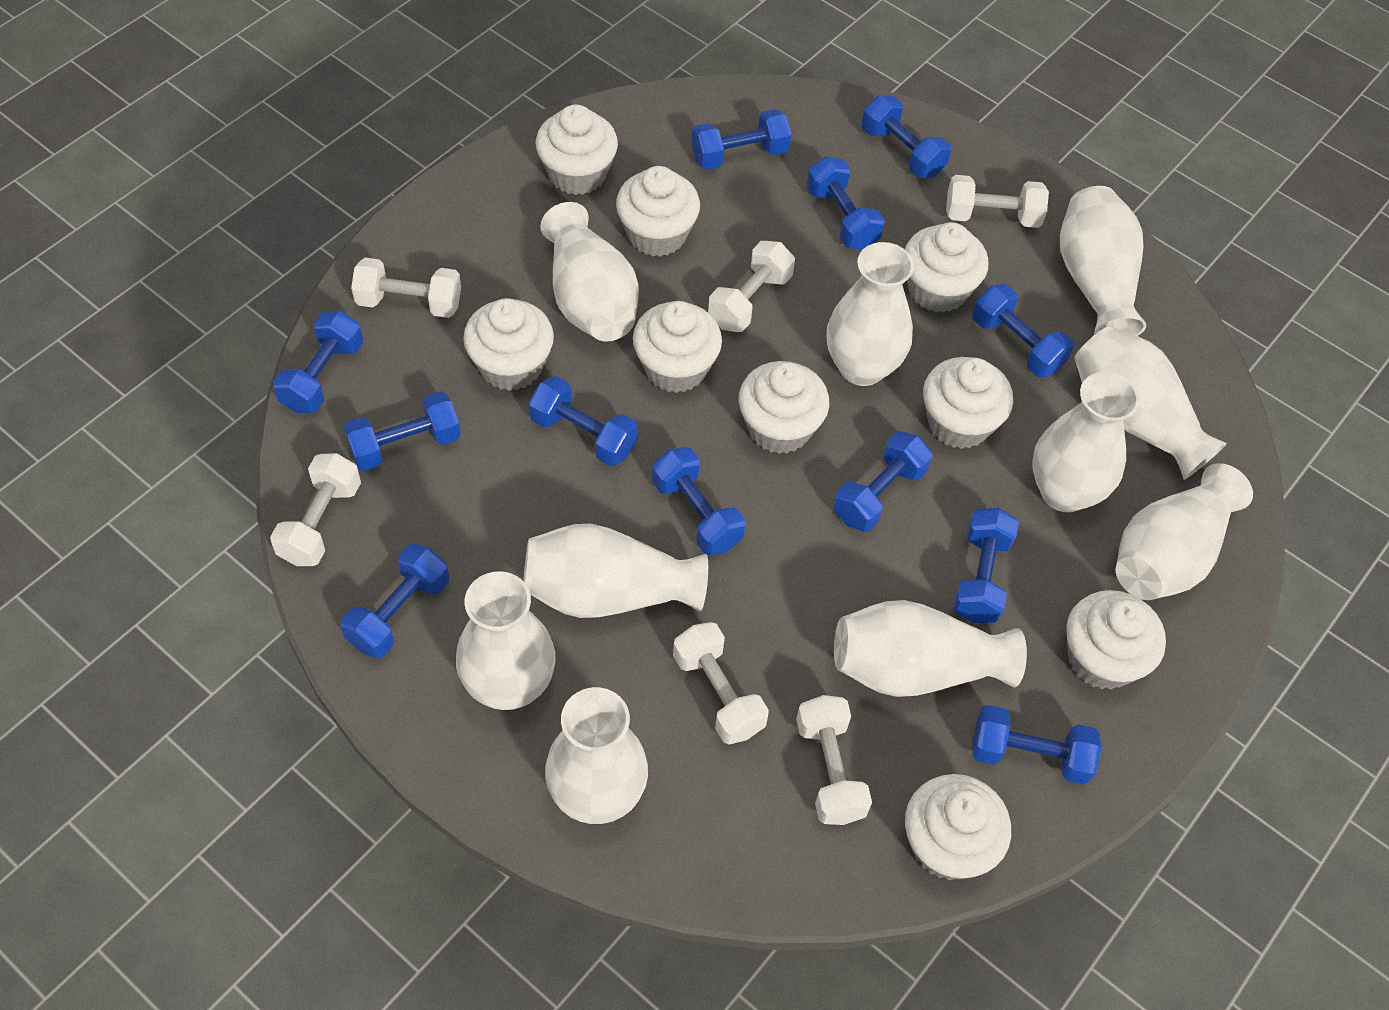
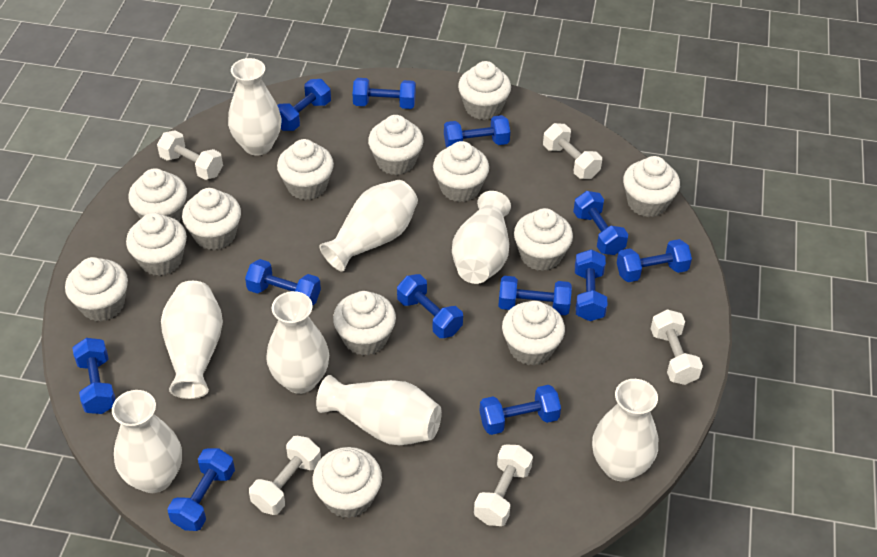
white cupcake: [463,298,554,391] [536,105,618,195] [616,166,700,257] [633,301,722,393] [738,361,829,454] [905,222,989,313] [905,774,1011,880] [923,357,1013,449] [1066,590,1166,690] = 9 -> [65,257,128,321] [126,213,187,276] [128,168,187,222] [182,188,241,250] [277,139,334,200] [312,447,382,518] [333,291,396,356] [368,115,424,175] [433,141,489,202] [458,61,511,120] [502,301,565,366] [514,208,573,271] [623,156,680,217] = 13
white dumbbell: [270,453,361,566] [351,258,461,318] [673,622,769,745] [708,241,795,332] [796,695,872,825] [946,175,1049,228] = 6 -> [157,130,223,180] [249,436,321,515] [474,445,533,526] [543,123,602,179] [650,309,703,385] = 5
white vase: [456,571,556,710] [523,524,708,618] [540,202,639,342] [545,687,648,824] [826,242,914,386] [834,600,1027,697] [1032,372,1140,513] [1060,186,1146,336] [1074,326,1227,480] [1116,463,1253,600] = 10 -> [112,390,182,493] [161,281,223,399] [228,58,281,156] [266,291,329,394] [316,375,442,445] [319,180,418,272] [452,191,511,284] [592,379,658,481] = 8

